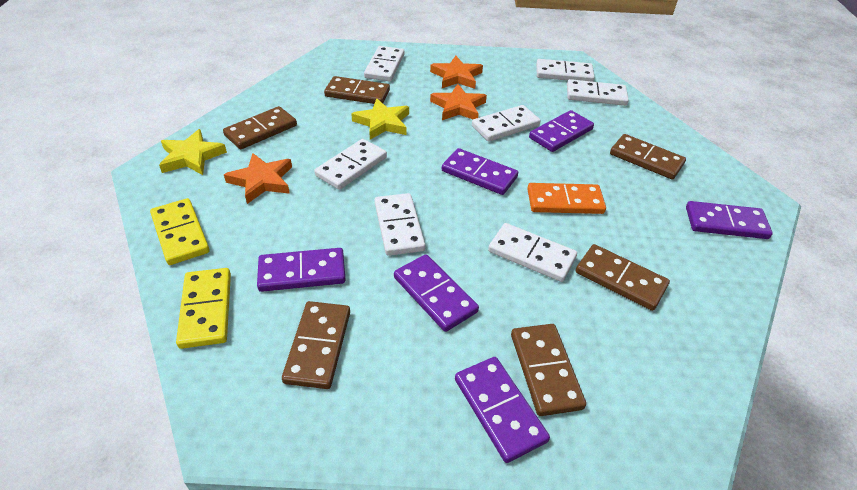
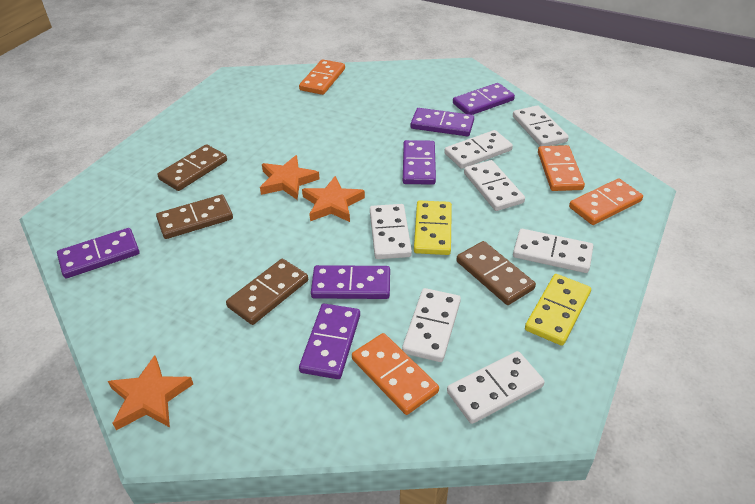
brown domino: [223,106,297,149] [282,301,350,389] [324,76,390,104] [511,324,586,416] [576,244,670,311] [610,134,686,179] = 6 -> [156,194,233,239] [157,144,227,191] [226,259,308,325] [456,241,536,305] = 4
orange domino: [527,183,606,214] = 1 -> [299,59,345,95] [352,333,439,415] [538,145,585,191] [569,179,643,225] = 4
yellow star: [159,129,227,175] [351,99,409,140] = 2 -> none = 0

